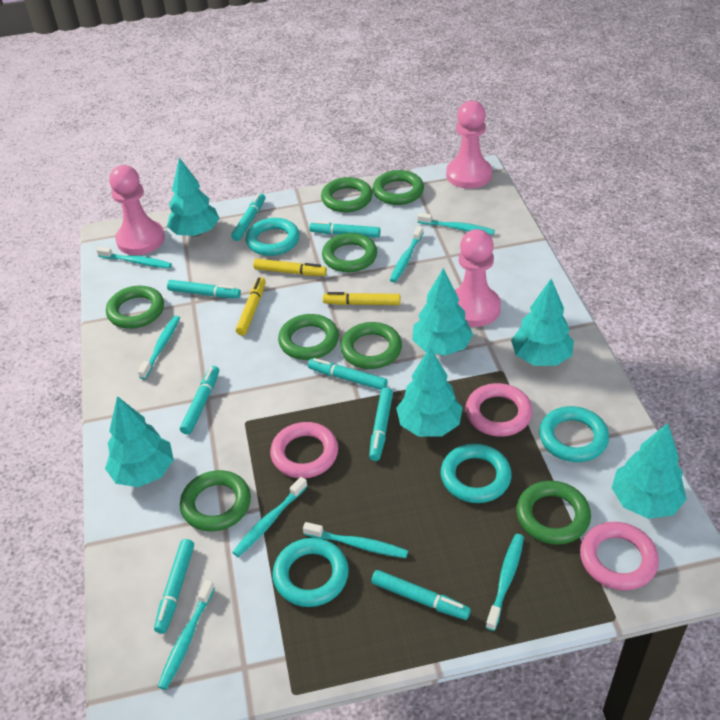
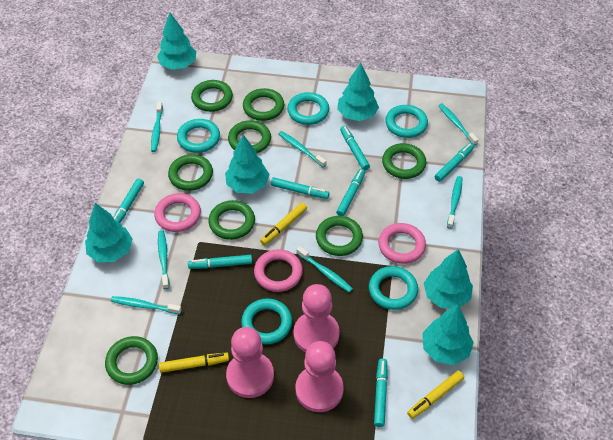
turquoise marker: [154,539,194,634] [167,280,241,298] [180,366,219,435] [231,193,265,241] [308,358,388,390] [309,221,380,238] [369,387,393,461] [371,570,471,620] = 8 -> [113,178,144,223] [188,255,252,269] [271,177,329,199] [336,169,365,216] [340,126,370,170] [374,358,388,427] [434,143,474,182] = 7
turquoise ring: [246,218,300,256] [273,538,349,607] [441,444,512,503] [539,406,609,462] = 4 -> [177,119,220,153] [241,298,292,344] [287,92,329,125] [369,266,418,310] [385,105,428,138] = 5
turquoise toothbrush: [96,247,172,268] [138,316,180,380] [158,580,215,690] [232,477,308,557] [303,522,408,558] [390,226,423,283] [417,213,495,235] [486,534,524,631] = 8 -> [111,296,182,314] [151,102,163,152] [158,230,169,289] [278,131,327,168] [297,246,353,292] [438,103,479,146] [447,176,462,229] = 7

